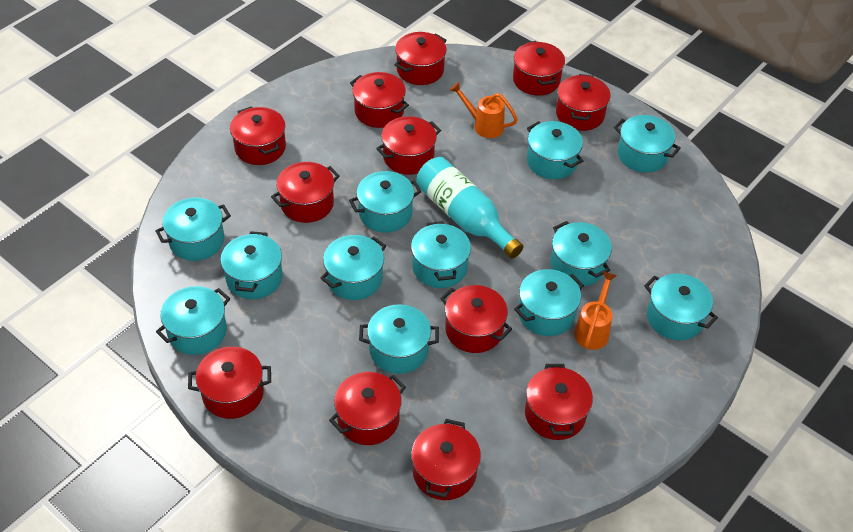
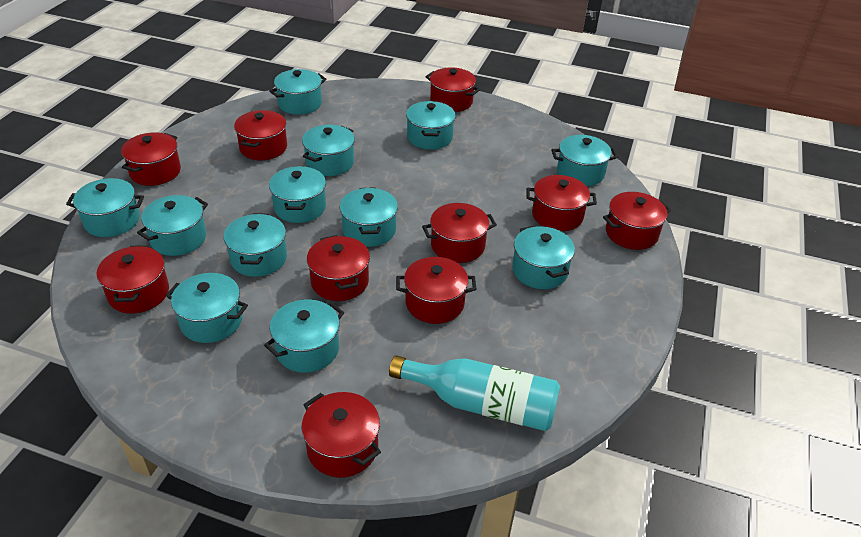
orange watering can: [450,82,518,138] [574,271,617,350] = 2 -> none = 0
red pot: [188,347,271,419] [230,106,286,165] [271,162,340,223] [329,372,406,445] [350,72,409,128] [376,116,441,175] [395,32,446,85] [411,419,481,500] [440,285,512,353] [513,41,565,96] [525,364,593,440] [556,74,611,131] = 12 -> [97,245,169,314] [121,132,181,186] [234,110,287,160] [302,392,381,478] [307,235,370,301] [396,257,476,324] [422,203,497,263] [426,67,480,112] [527,175,597,231] [603,192,671,250] = 10

